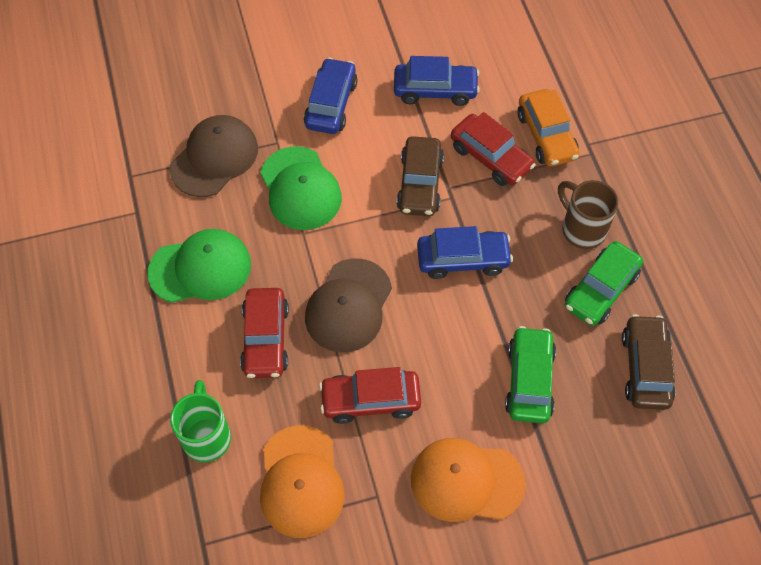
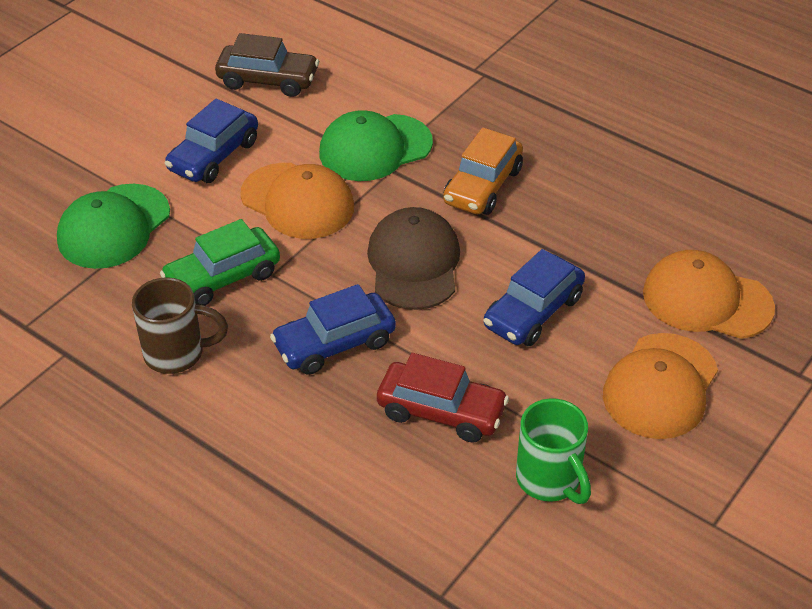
brown cap: [170,115,258,197] [305,259,392,352] = 2 -> [367,207,460,310] = 1
brown car: [397,136,444,216] [622,314,675,410] = 2 -> [215,33,319,97] = 1
green car: [505,326,556,423] [565,241,643,326] = 2 -> [160,219,280,305] = 1
orange cap: [260,425,345,538] [411,438,526,522] = 2 -> [240,163,354,239] [603,333,718,439] [643,250,775,339] = 3
red car: [240,288,289,378] [319,367,421,424] [451,112,536,186] = 3 -> [377,353,509,443] = 1

